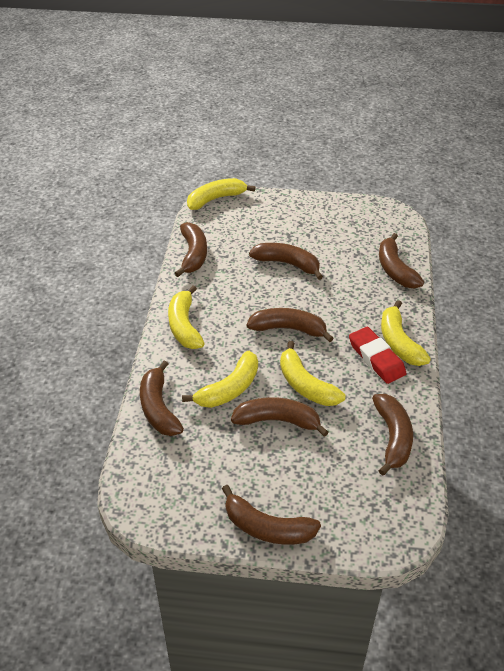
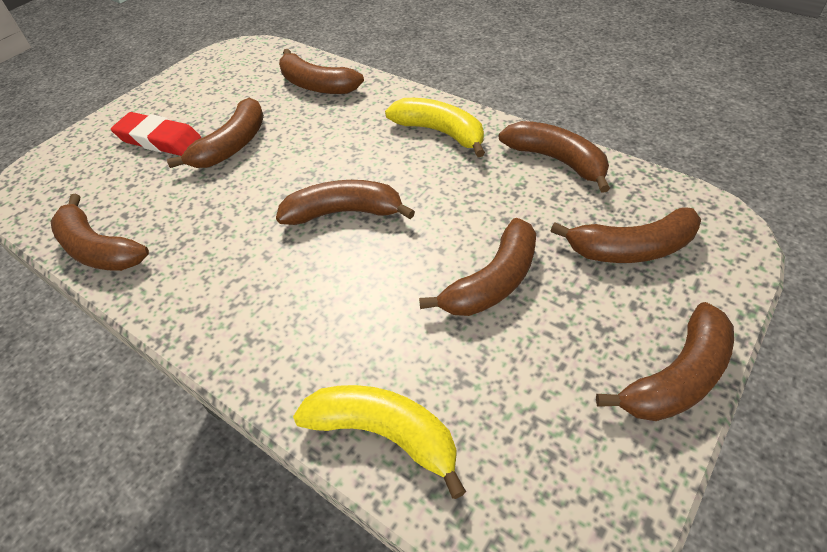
yellow banana: [168,285,205,349] [182,351,258,408] [187,178,256,210] [280,341,345,406] [381,300,431,366] = 5 -> [293,385,466,499] [385,98,485,157] = 2

